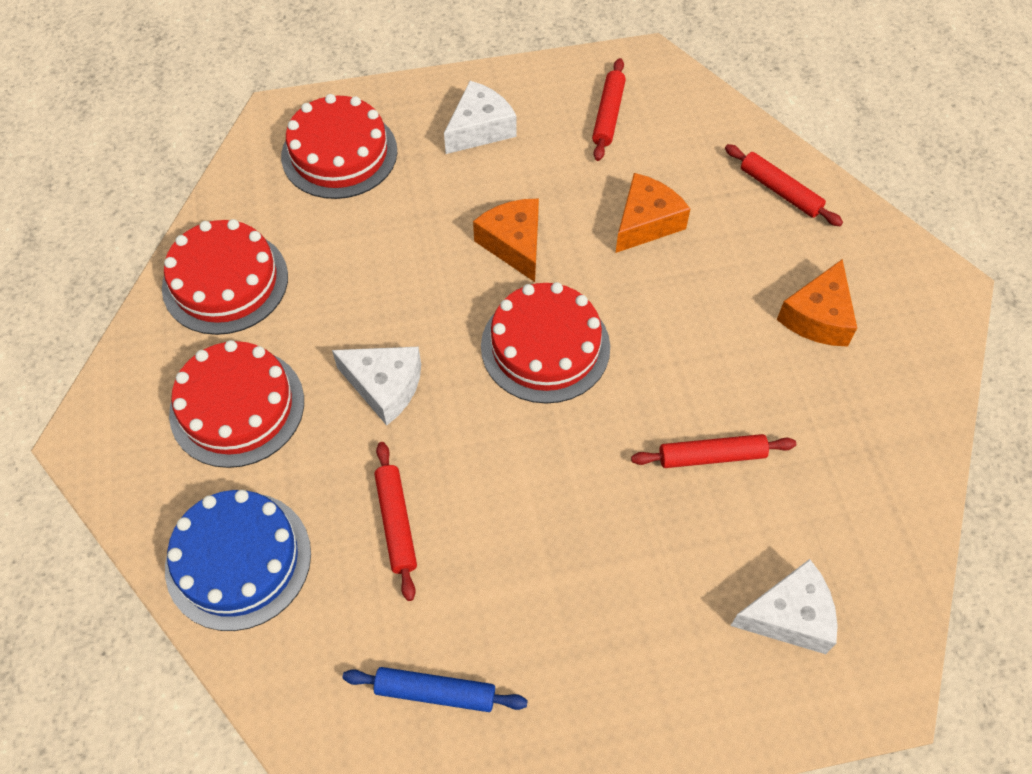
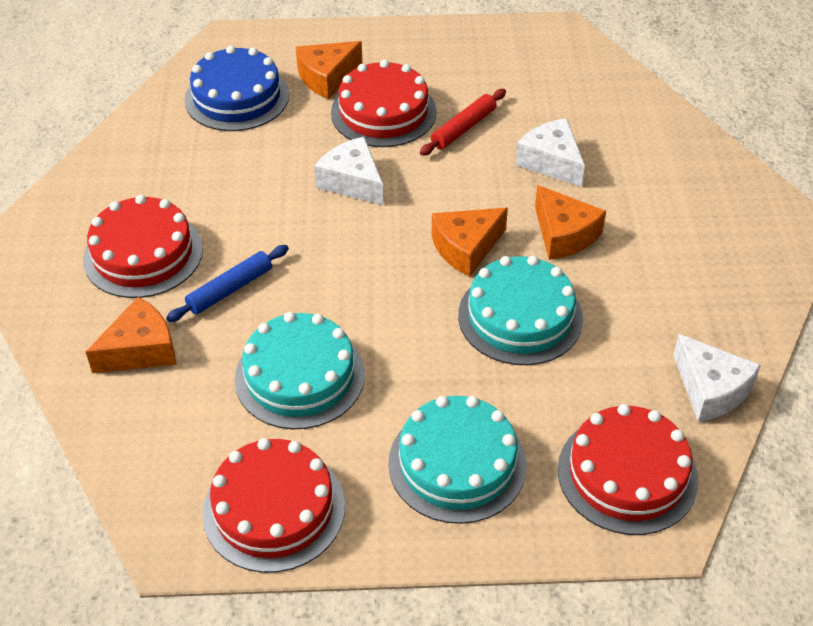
orange cheese: [473,199,539,282] [615,173,690,253] [777,259,857,347] = 3 -> [86,297,176,373] [296,41,362,99] [432,208,508,277] [535,185,606,260] = 4
red rolling pin: [374,442,417,601] [592,58,626,161] [631,434,796,468] [725,144,843,226] = 4 -> [420,89,506,156] = 1
turquoise cake: none = 0 -> [235,312,365,429] [388,396,527,524] [458,256,583,365] = 3

